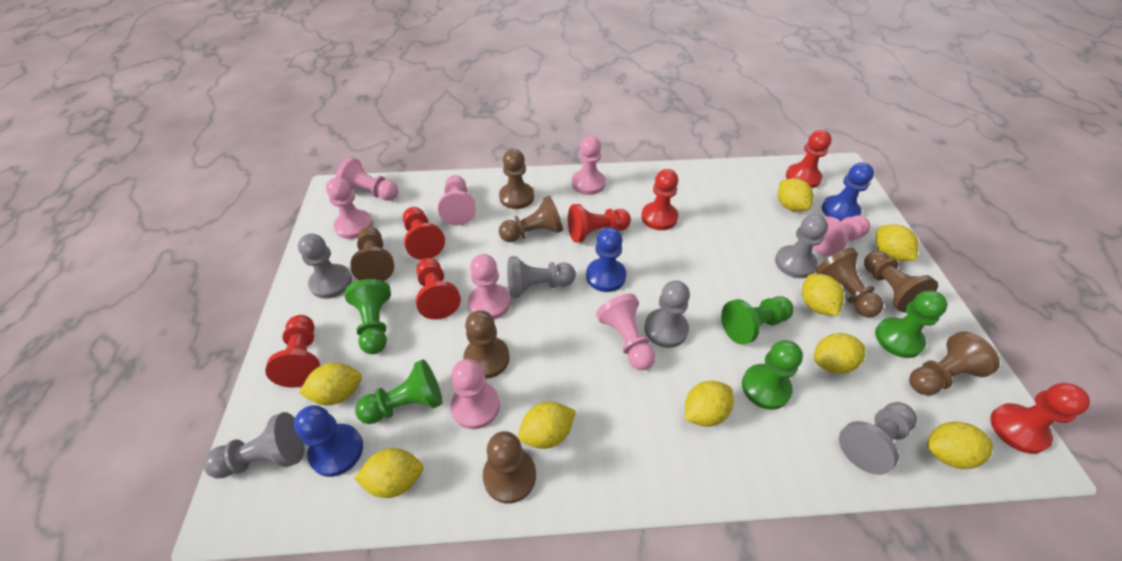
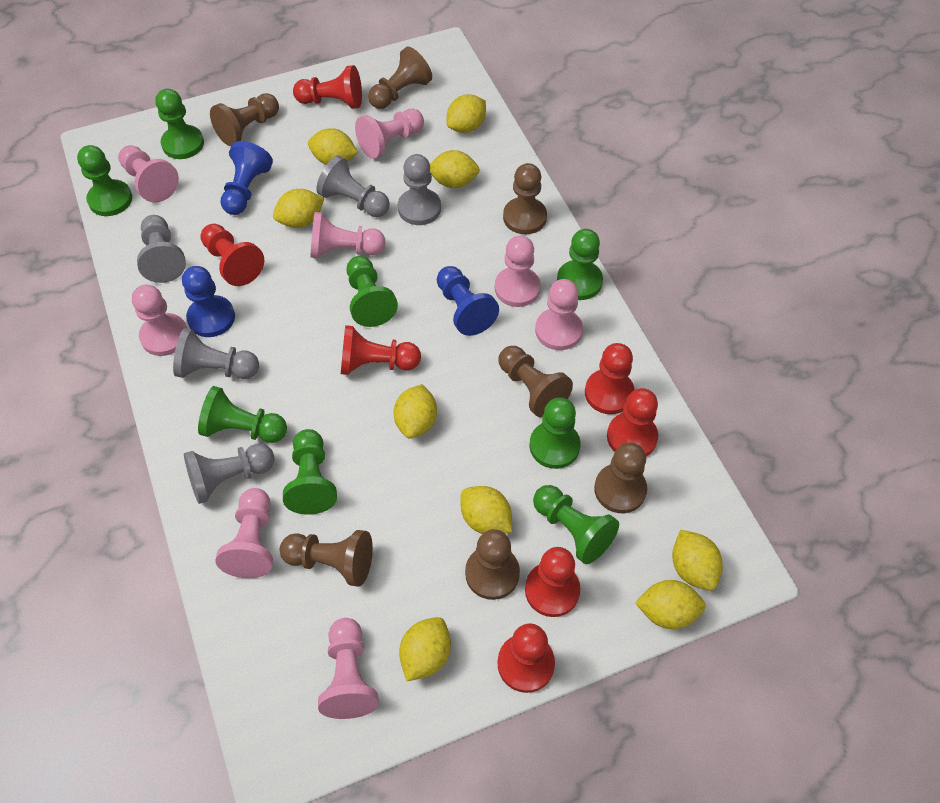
brown pawn: [350,227,394,281] [464,310,510,379] [483,431,536,504] [499,149,534,209] [499,196,563,242] [816,248,884,317] [864,251,938,312] [909,331,1000,395] = 8 -> [210,93,279,146] [280,530,373,587] [368,47,432,109] [465,529,520,600] [498,346,573,418] [503,163,547,235] [594,442,647,513] = 7
green pawn: [345,279,391,354] [355,359,442,424] [721,296,794,345] [742,340,803,410] [875,291,948,358] = 5 -> [77,145,132,216] [155,89,204,159] [198,386,287,443] [283,429,337,515] [346,256,398,327] [530,397,581,469] [533,485,619,564] [557,229,603,300] = 8
grey pawn: [203,412,305,478] [298,234,352,299] [507,256,576,298] [644,281,690,348] [775,214,828,278] [839,402,917,475] = 6 -> [137,215,186,283] [173,328,259,379] [184,444,275,504] [316,155,389,217] [398,154,441,225] = 5

